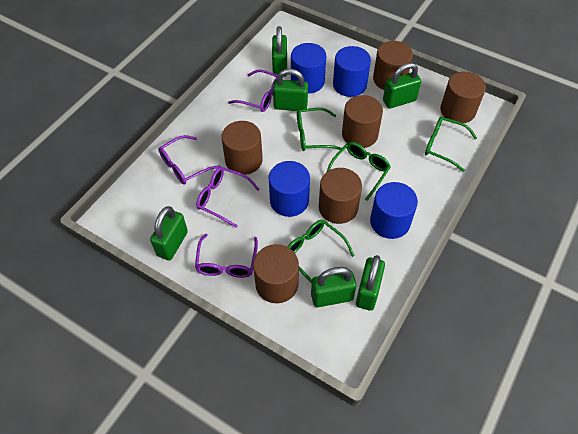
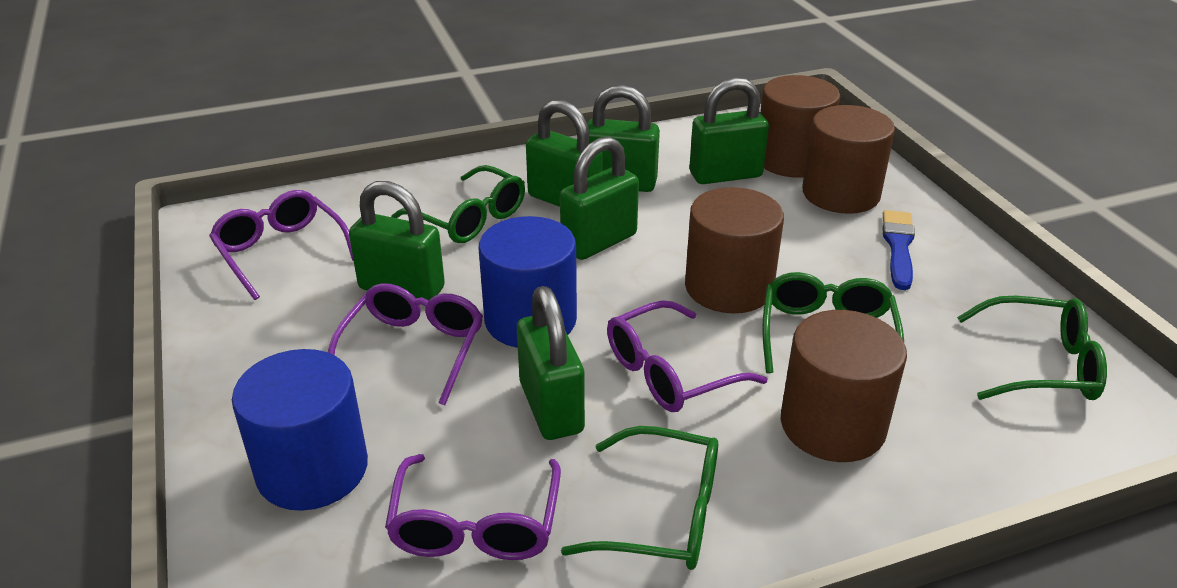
blue brush: none = 0 -> [882,210,915,290] = 1
blue cylinder: [269,161,310,217] [291,43,326,94] [333,46,371,97] [370,182,418,239] = 4 -> [232,349,368,511] [479,216,577,348] = 2
brown cylinder: [221,121,263,175] [253,244,299,303] [319,168,362,224] [342,95,383,148] [373,41,413,90] [440,72,486,123] = 6 -> [685,187,784,313] [760,75,840,177] [781,310,907,462] [802,105,895,214] = 4

